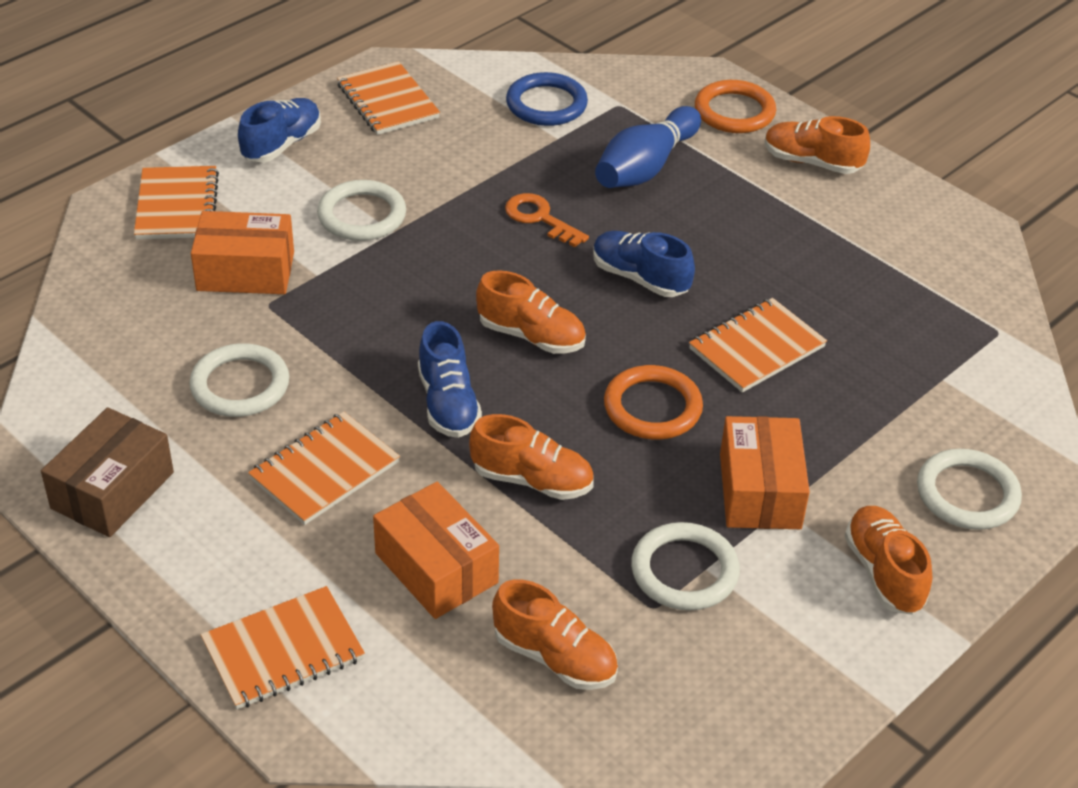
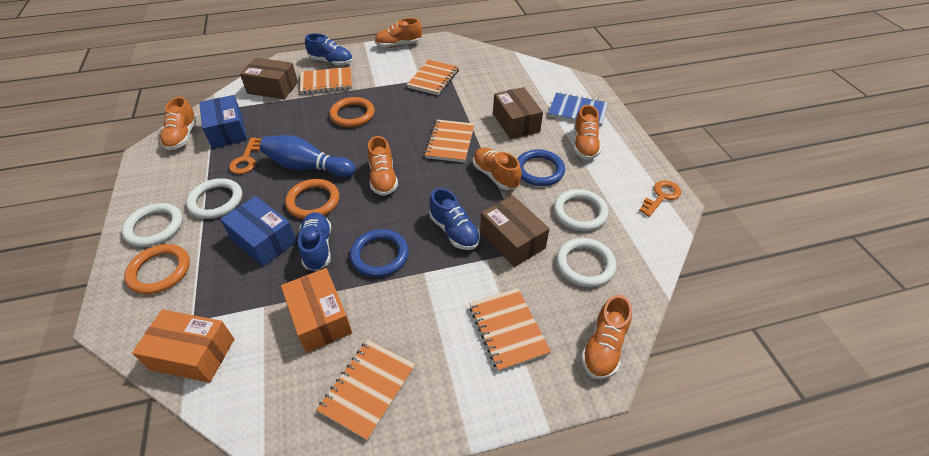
blue box: none = 0 -> [199,95,247,148] [220,196,297,266] = 2
blue notebook: none = 0 -> [548,92,608,127] = 1
blue ring: [506,72,588,126] = 1 -> [350,229,409,277] [517,149,565,186] = 2
brown box: [41,407,174,537] = 1 -> [240,58,298,99] [480,195,550,267] [493,87,543,139] = 3
orange box: [191,211,294,294] [373,482,499,619] [720,416,810,529] = 3 -> [132,310,234,383] [281,268,352,353] = 2
orange key: [505,193,589,247] = 1 -> [229,137,261,174] [639,180,681,217] = 2
orange ring: [604,365,703,440] [695,80,776,133] = 2 -> [124,244,190,294] [285,179,339,219] [329,97,375,127] = 3
orange shoe: [469,414,594,500] [476,270,586,354] [492,579,618,690] [765,116,870,174] [845,506,932,615] = 5 -> [160,97,198,150] [368,136,398,196] [375,18,422,48] [473,147,522,190] [574,105,601,160] [581,295,632,379] = 6

